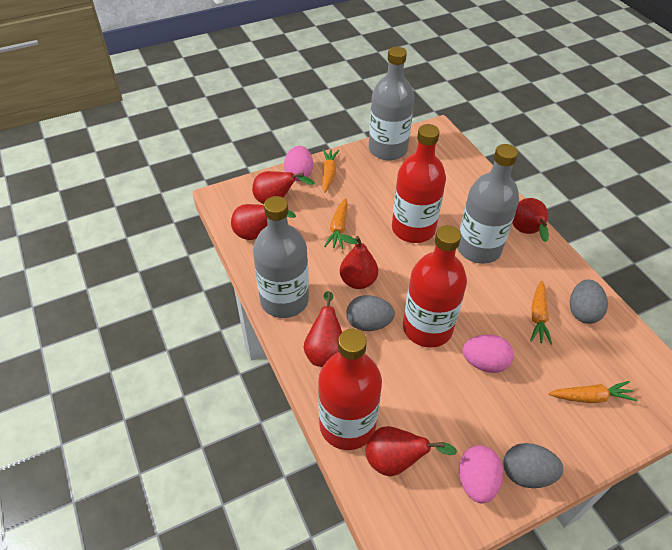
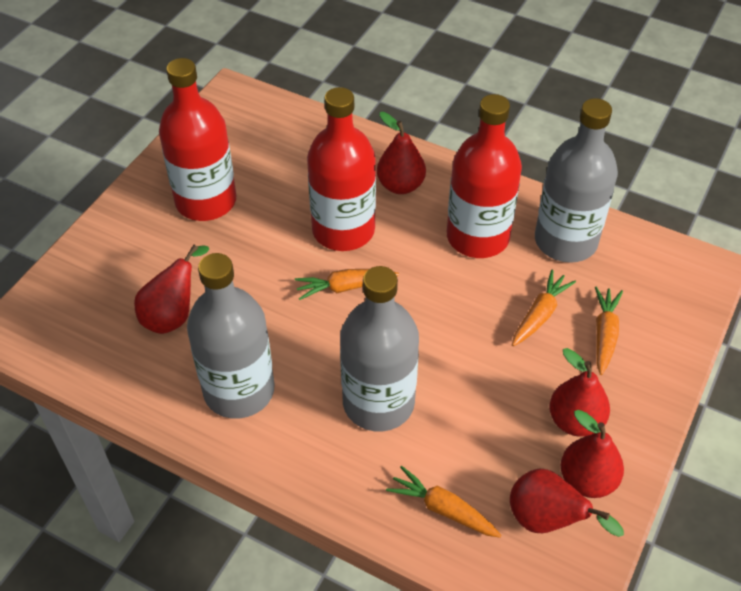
grey egg: [346,295,395,331] [503,443,563,488] [570,280,608,324] = 3 -> none = 0
pink egg: [284,146,313,181] [459,445,503,504] [463,335,514,373] = 3 -> none = 0
red pear: [231,204,296,240] [252,171,315,204] [304,291,342,367] [339,234,378,289] [366,426,457,476] [512,198,549,242] = 6 -> [134,245,209,334] [377,112,426,194] [510,469,624,537] [549,348,610,437] [561,410,624,498] = 5

